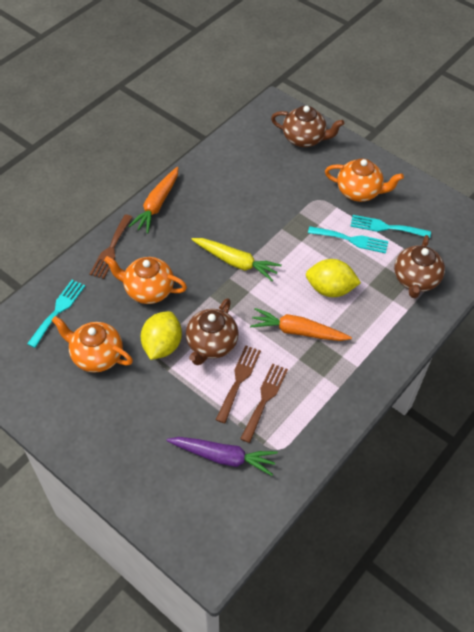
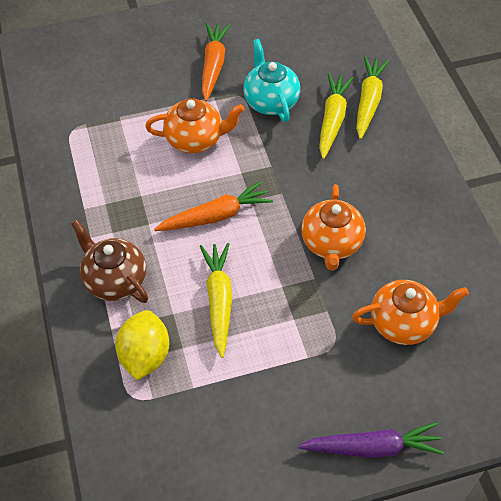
brown fork: [90,214,133,279] [216,345,261,423] [240,363,288,443] = 3 -> none = 0
brown teapot: [186,298,239,365] [271,106,344,147] [394,235,445,298] = 3 -> [71,220,148,303] = 1
turquoise fork: [27,280,85,348] [308,226,388,254] [350,215,431,238] = 3 -> none = 0
turquoise teapot: none = 0 -> [243,39,300,122] = 1
yellow carrot: [191,238,282,281] = 1 -> [200,243,232,358] [319,73,353,159] [356,56,389,139] = 3
yellow lemon: [141,311,182,360] [306,259,361,297] = 2 -> [115,310,169,380] = 1

